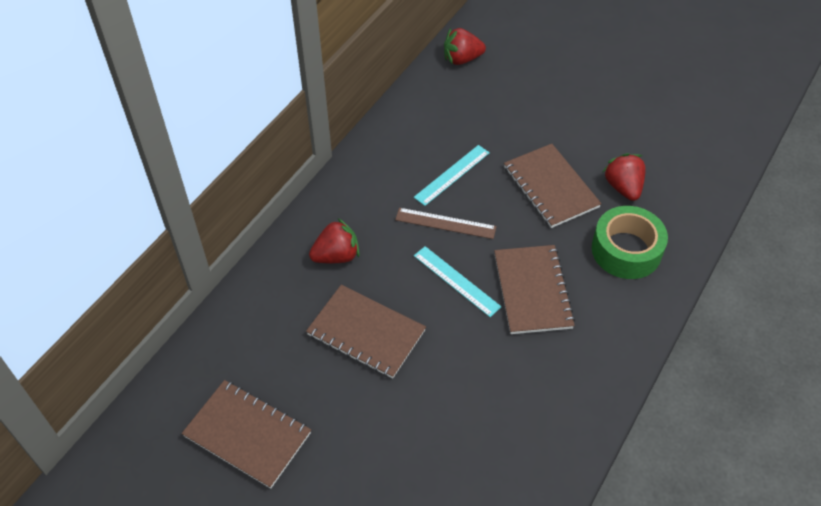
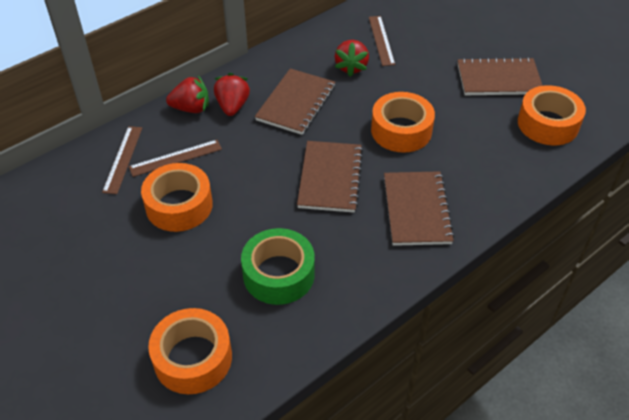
brown ruler: [395,208,497,239] = 1 -> [102,126,142,194] [129,140,222,177] [369,16,395,66] = 3
orange tape: none = 0 -> [141,163,213,232] [148,308,232,394] [371,92,435,153] [518,85,586,145] = 4
turquoise ruler: [414,145,490,206] [414,246,502,317] = 2 -> none = 0

